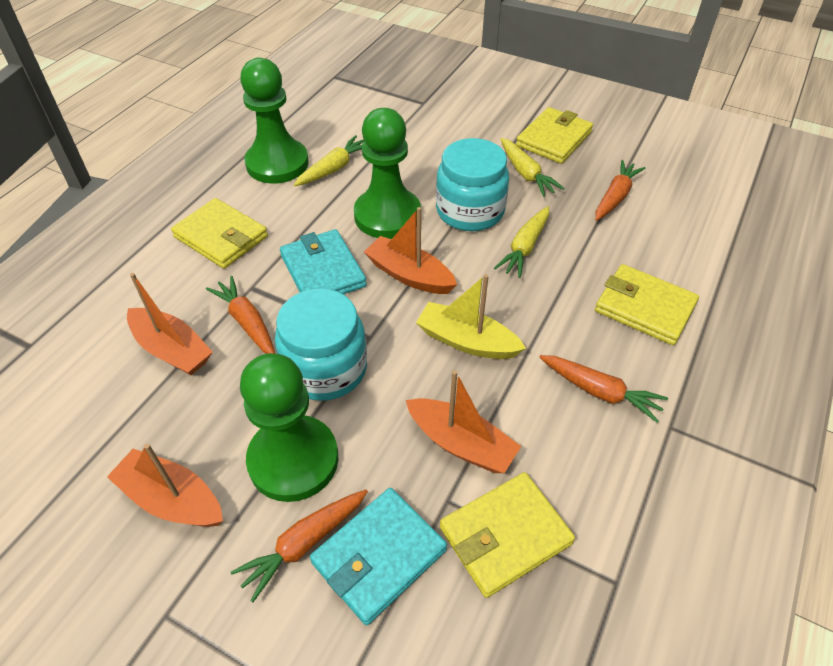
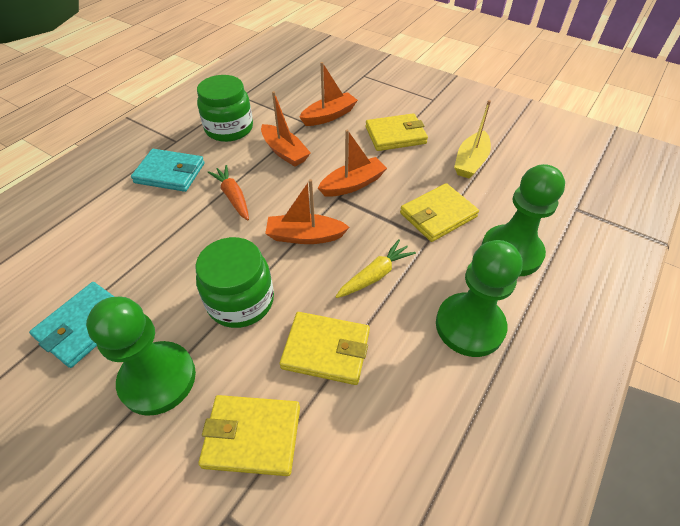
green jar: none = 0 -> [195,237,274,328] [197,75,253,142] = 2
orange carrot: [206,276,275,354] [231,490,368,602] [539,355,668,423] [595,160,646,221] = 4 -> [208,165,249,220] = 1
turquoise jar: [275,288,367,401] [436,138,509,231] = 2 -> none = 0
yellow carrot: [294,135,364,186] [494,206,549,278] [501,138,565,197] = 3 -> [335,240,416,298] = 1

